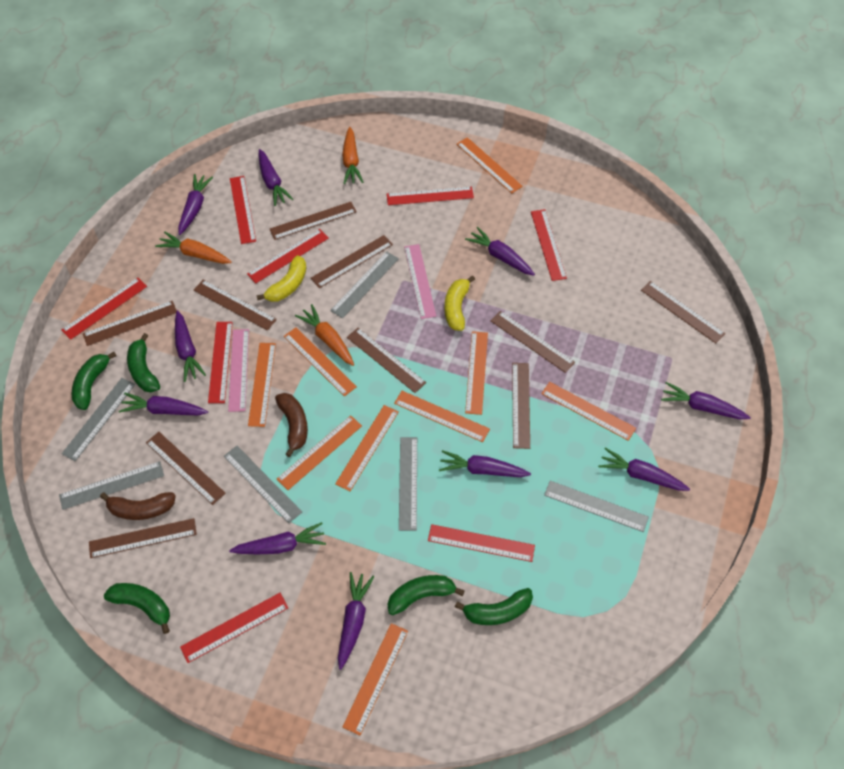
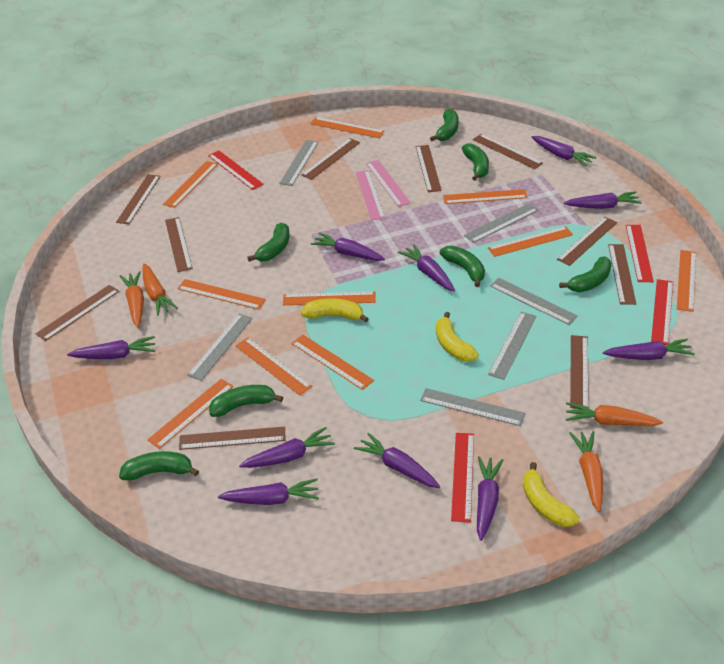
brown banana: [100,492,176,520] [275,393,308,457] = 2 -> none = 0
green banana: [72,352,117,410] [104,583,170,634] [127,333,160,392] [388,575,465,615] [455,588,533,625] = 5 -> [119,451,199,480] [209,385,283,417] [247,223,290,262] [430,109,459,141] [440,246,485,287] [462,143,489,181] [559,256,612,292] = 7
orange carrot: [155,231,232,264] [295,304,354,366] [342,127,363,184] = 3 -> [120,271,144,328] [142,263,178,316] [565,402,663,426] [569,431,603,512] = 4
orange ruler: [248,343,276,427] [277,415,362,490] [284,327,357,397] [335,405,399,491] [343,623,408,735] [394,391,490,442] [457,137,523,193] [465,331,488,415] [541,382,636,441] = 9 -> [147,379,233,449] [163,161,218,208] [177,279,266,310] [235,338,312,396] [283,292,376,305] [292,335,374,390] [310,117,384,138] [443,189,528,204] [488,226,573,257] [677,250,696,312] = 10
red ruler: [62,277,147,340] [180,593,288,663] [208,322,233,403] [230,176,256,244] [247,229,329,283] [387,187,474,205] [428,524,535,562] [531,209,567,281] = 8 -> [208,151,264,190] [451,433,474,523] [626,225,654,282] [651,279,673,345] = 4
yellow banana: [256,255,307,302] [444,276,475,331] = 2 -> [301,298,369,323] [436,312,479,362] [523,462,580,527] = 3

